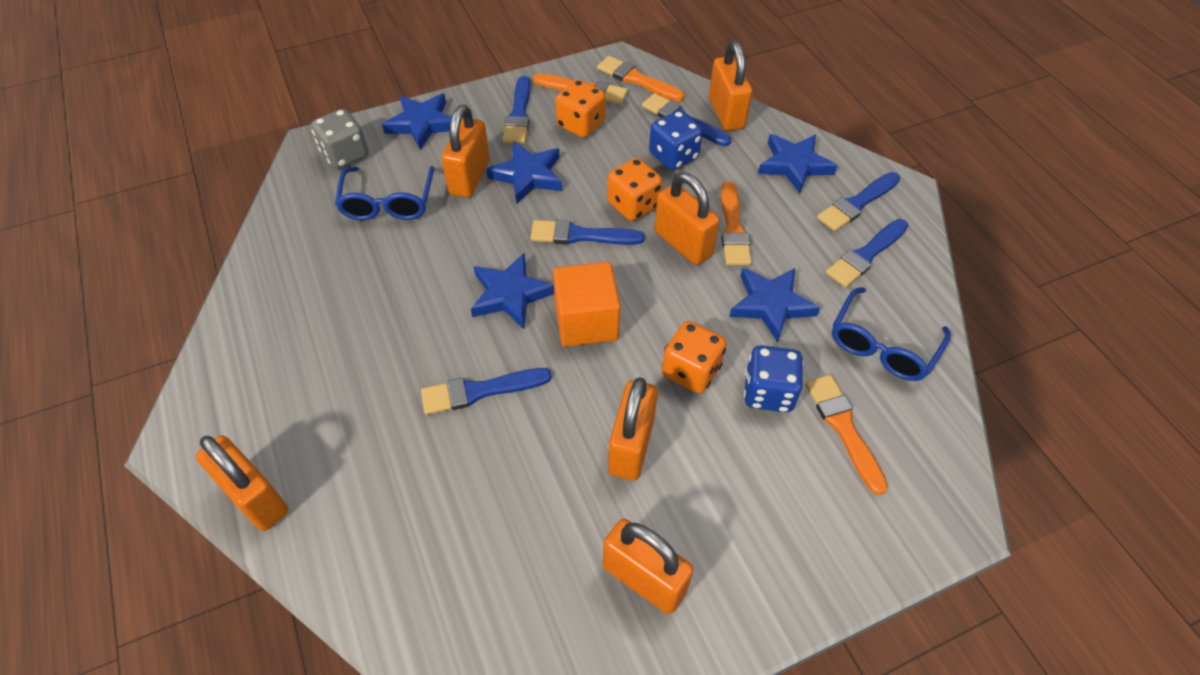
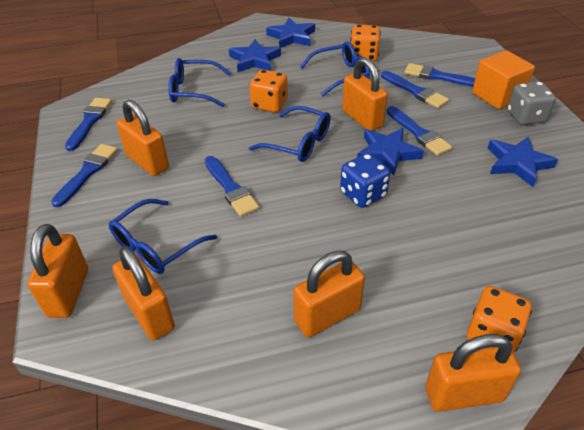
blue dice: [649,111,703,170] [744,345,804,412] = 2 -> [340,153,390,208] = 1
blue glasses: [335,166,434,220] [832,287,951,381] = 2 -> [109,199,217,274] [168,58,231,107] [249,106,331,162] [300,42,370,96] = 4
blue star: [382,94,452,150] [471,253,554,329] [486,141,562,204] [729,268,820,342] [758,134,837,194] = 5 -> [229,39,281,72] [266,18,315,48] [357,128,424,176] [488,136,558,187] = 4
orange brush: [533,73,628,105] [597,56,684,102] [721,181,752,265] [805,375,888,495] = 4 -> none = 0

